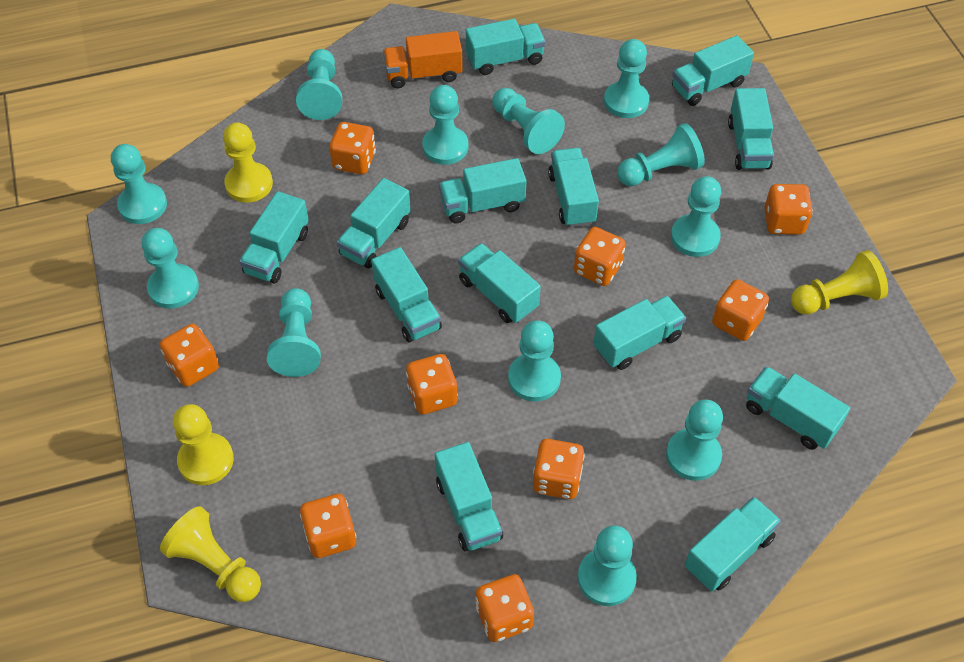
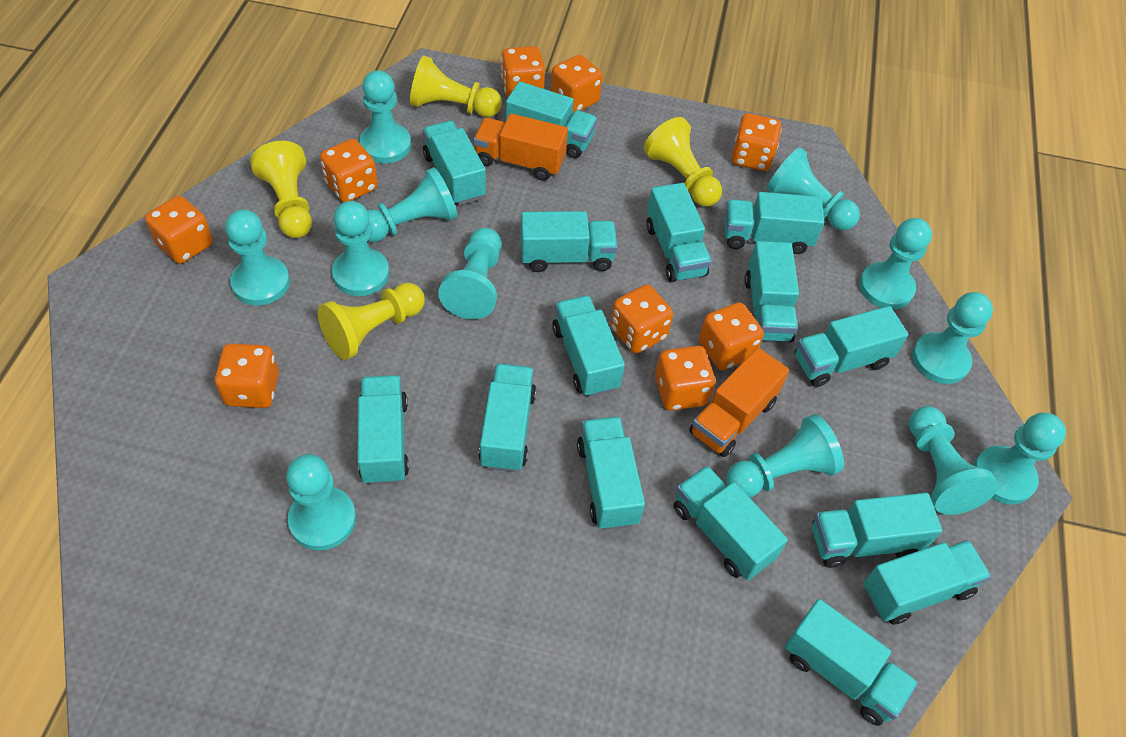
orange truck: [383,31,463,88] = 1 -> [473,113,568,181] [689,348,789,457] = 2
turquoise truck: [239,191,309,284] [337,178,411,268] [371,247,442,343] [435,442,503,552] [439,158,527,224] [458,243,541,323] [466,19,546,75] [548,148,599,227] [593,296,686,370] [672,35,754,106] [685,497,781,591] [728,88,774,170] [746,366,850,450] = 13 -> [357,375,409,485] [423,121,486,205] [479,364,536,472] [506,81,597,158] [520,211,618,272] [552,296,625,397] [577,417,645,530] [646,183,712,282] [674,466,788,580] [724,192,824,254] [744,241,799,342] [785,599,918,726] [794,306,909,387] [812,493,942,568] [863,540,991,625] = 15

